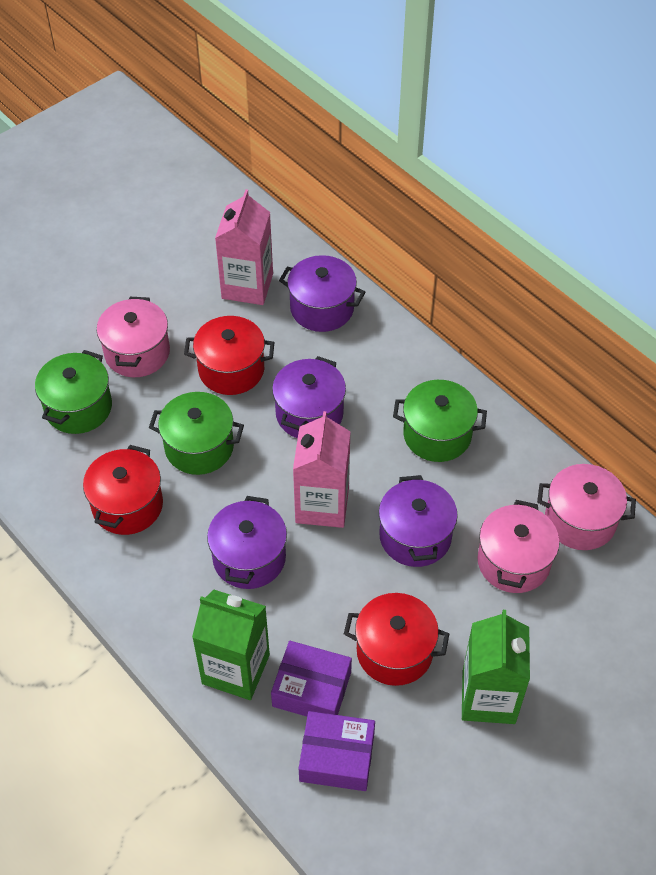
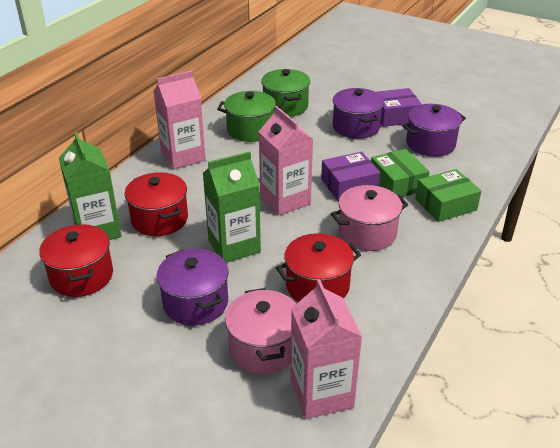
green box: none = 0 -> [371,149,429,197] [415,169,481,222] = 2
green pot: [35,350,112,434] [149,392,244,475] [393,380,487,462] = 3 -> [217,91,283,142] [261,69,310,117] = 2
pink carton: [215,189,273,305] [293,411,351,528] = 2 -> [154,71,206,169] [259,106,313,215] [291,279,362,419] = 3
pink pot: [97,297,170,377] [478,500,560,593] [537,464,636,550] = 3 -> [225,288,296,374] [331,185,408,251] = 2
purple pot: [207,496,287,589] [272,356,346,438] [279,255,365,332] [379,475,458,567] = 4 -> [157,249,228,326] [333,88,384,139] [402,104,466,157] = 3

